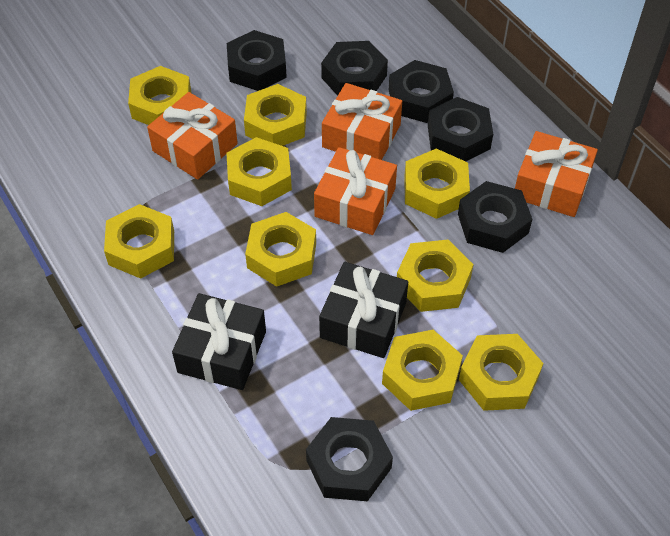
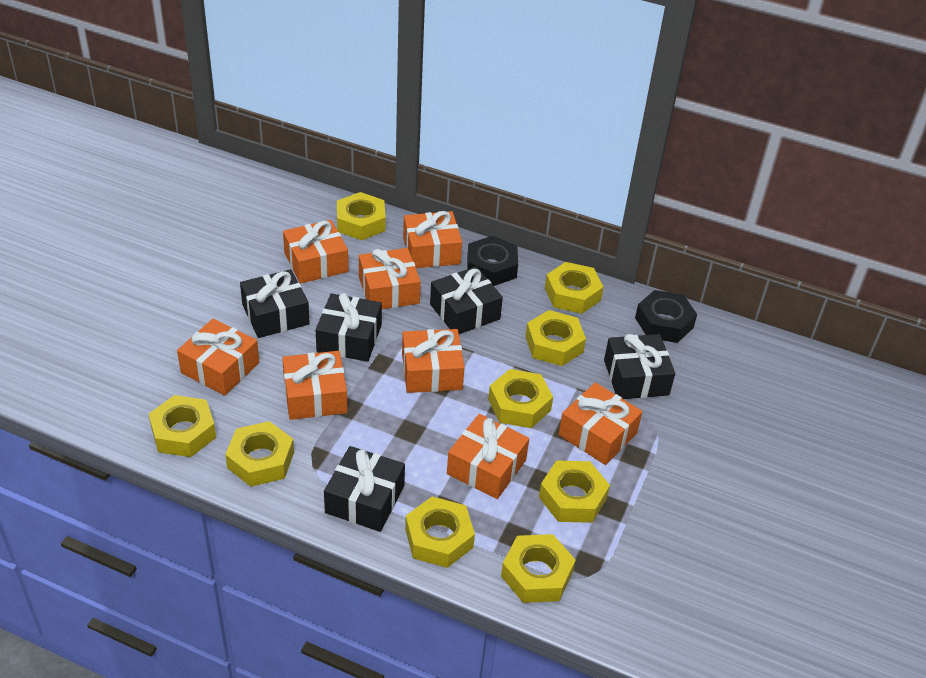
black gift: [172,293,266,390] [319,262,408,358] = 2 -> [240,269,310,338] [316,293,382,362] [324,446,405,532] [430,267,503,334] [604,334,675,399] = 5
black nut: [227,30,287,91] [306,417,393,501] [321,41,388,96] [389,60,454,123] [428,97,493,161] [458,181,532,253] = 6 -> [467,236,518,286] [635,290,697,343] = 2
orange gift: [147,92,238,180] [314,147,397,235] [322,83,402,160] [515,131,598,217] = 4 -> [177,319,259,396] [282,351,347,420] [283,220,348,284] [359,248,421,309] [402,329,465,393] [403,211,462,268] [447,414,529,499] [559,382,643,465] = 8

